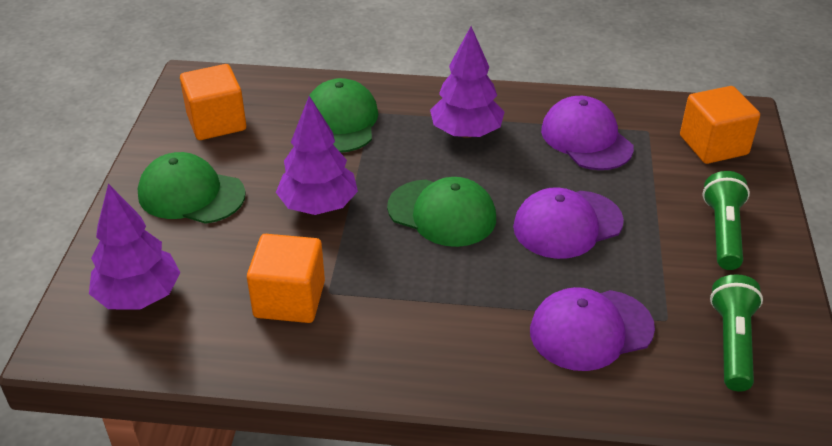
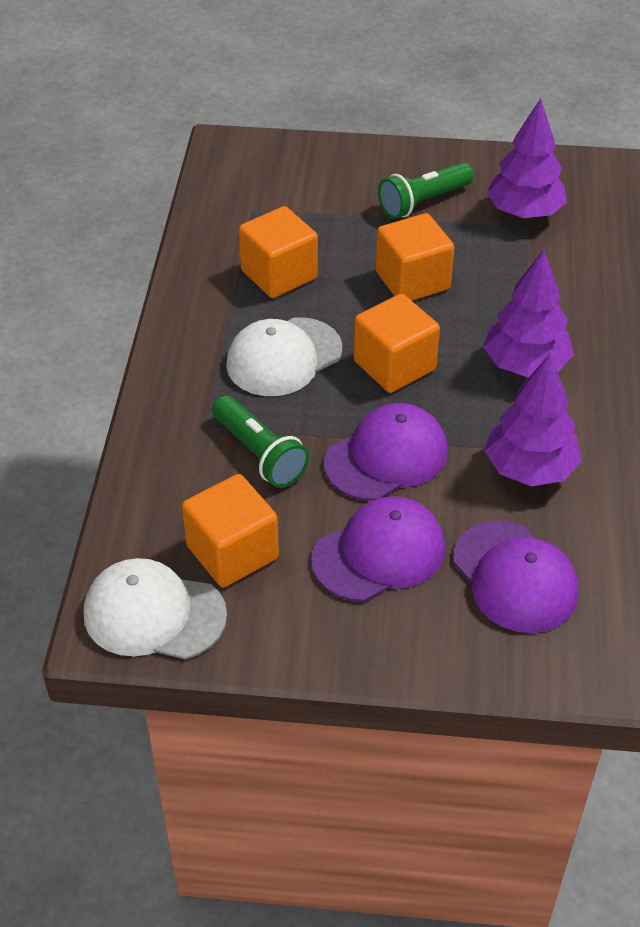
green cap: [138,152,246,224] [306,78,378,153] [387,177,496,247] = 3 -> none = 0
orange cube: [180,64,246,140] [247,234,325,323] [680,86,760,164] = 3 -> [182,474,279,588] [239,206,318,298] [354,294,440,393] [376,213,454,301] = 4
white cap: none = 0 -> [84,558,227,659] [226,317,342,396] = 2

